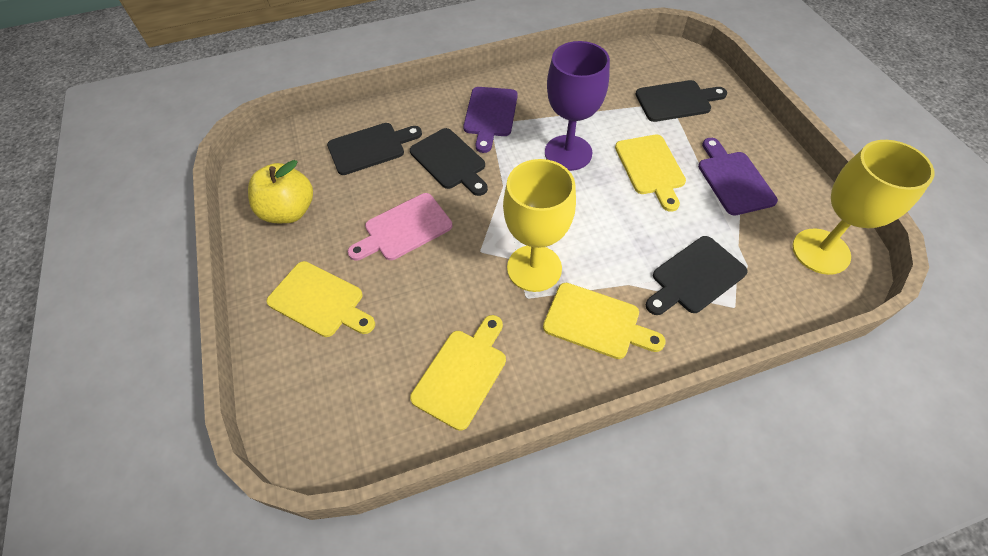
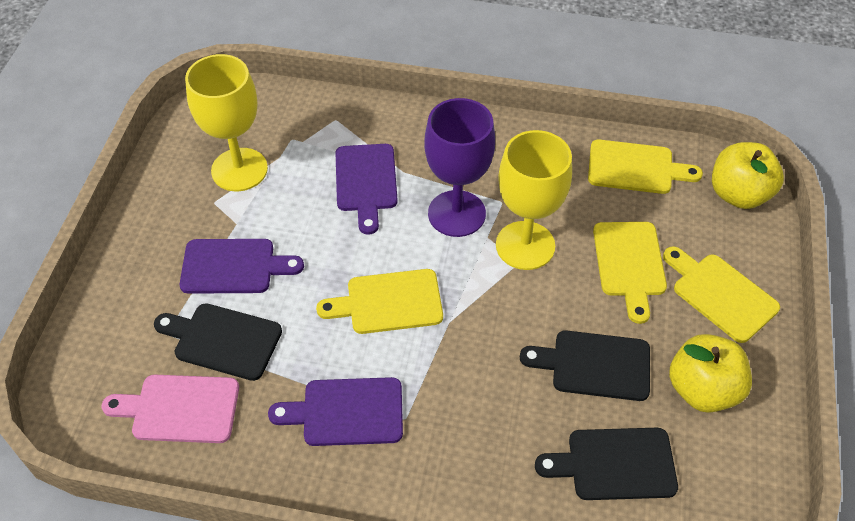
black cutting board: [327,123,422,175] [410,128,488,196] [636,80,727,122] [646,236,748,315] = 4 -> [154,303,282,381] [520,330,650,401] [535,428,678,500] = 3
purple cutting board: [463,87,518,153] [698,138,778,215] = 2 -> [180,239,304,294] [268,377,403,446] [335,144,398,235] = 3
yellow apple: [248,160,313,223] = 1 -> [669,334,752,413] [712,142,784,209] = 2

